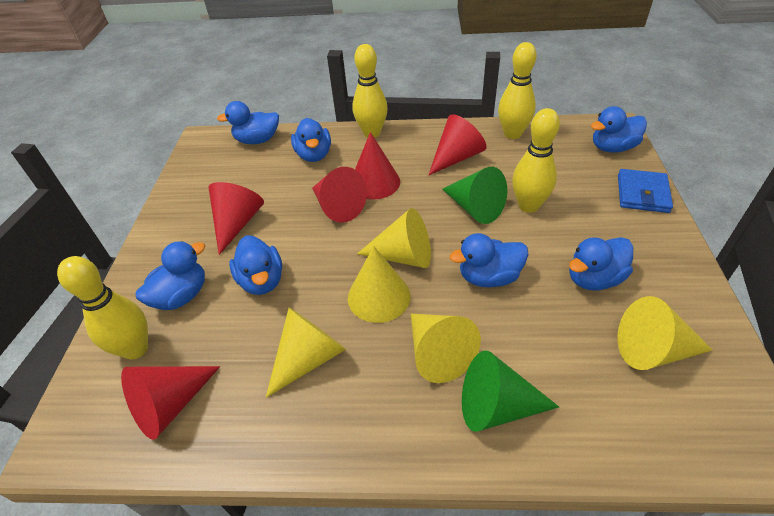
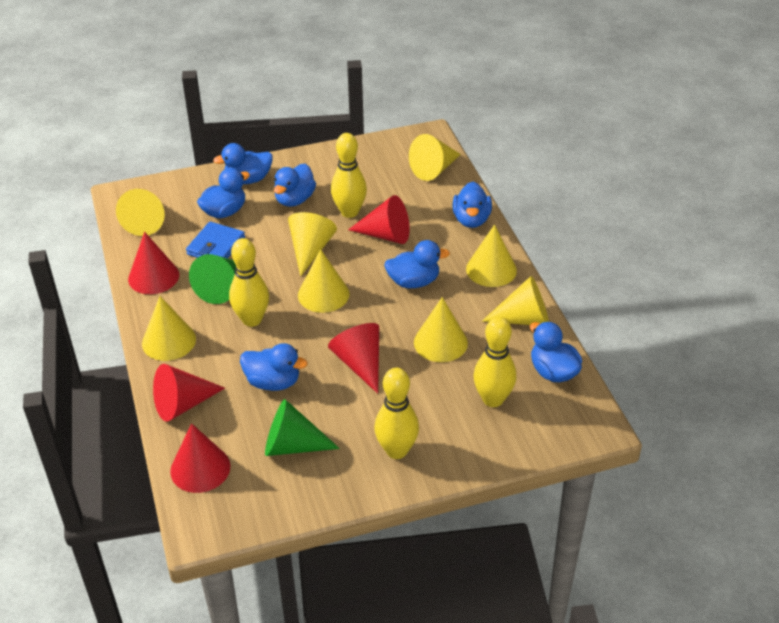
yellow cone: [266,308,346,398] [348,246,411,323] [357,208,431,268] [411,314,481,383] [617,296,713,370] = 5 -> [116,189,165,236] [142,296,196,361] [288,212,337,276] [298,249,349,313] [409,134,461,181] [414,297,468,362] [466,224,517,287] [482,276,549,325] = 8

